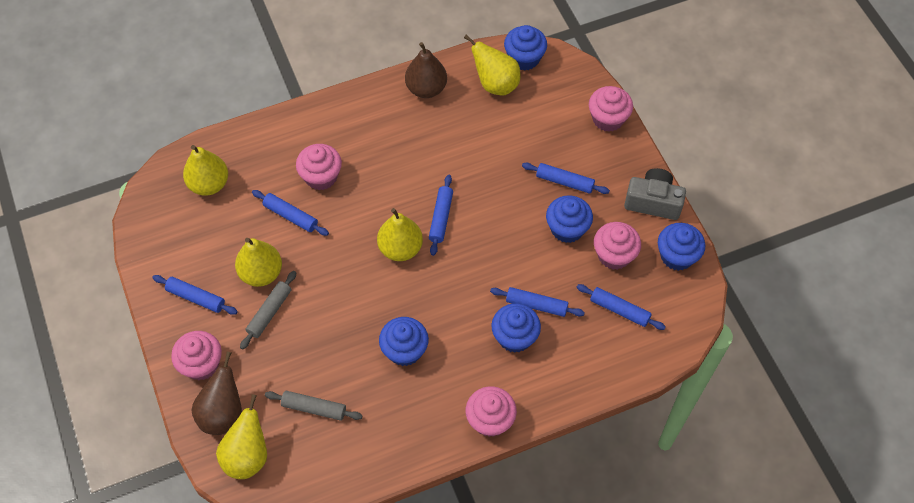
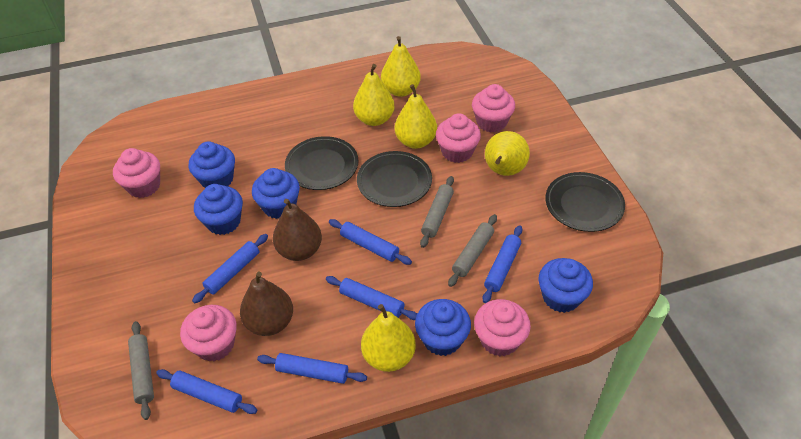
black plate: none = 0 -> [285,136,359,190] [357,151,432,207] [545,172,625,232] = 3
grey camera: [624,168,686,220] = 1 -> none = 0
grey rolling pin: [240,271,296,350] [265,391,362,421] = 2 -> [128,321,154,420] [420,176,454,248] [448,214,497,287] = 3

